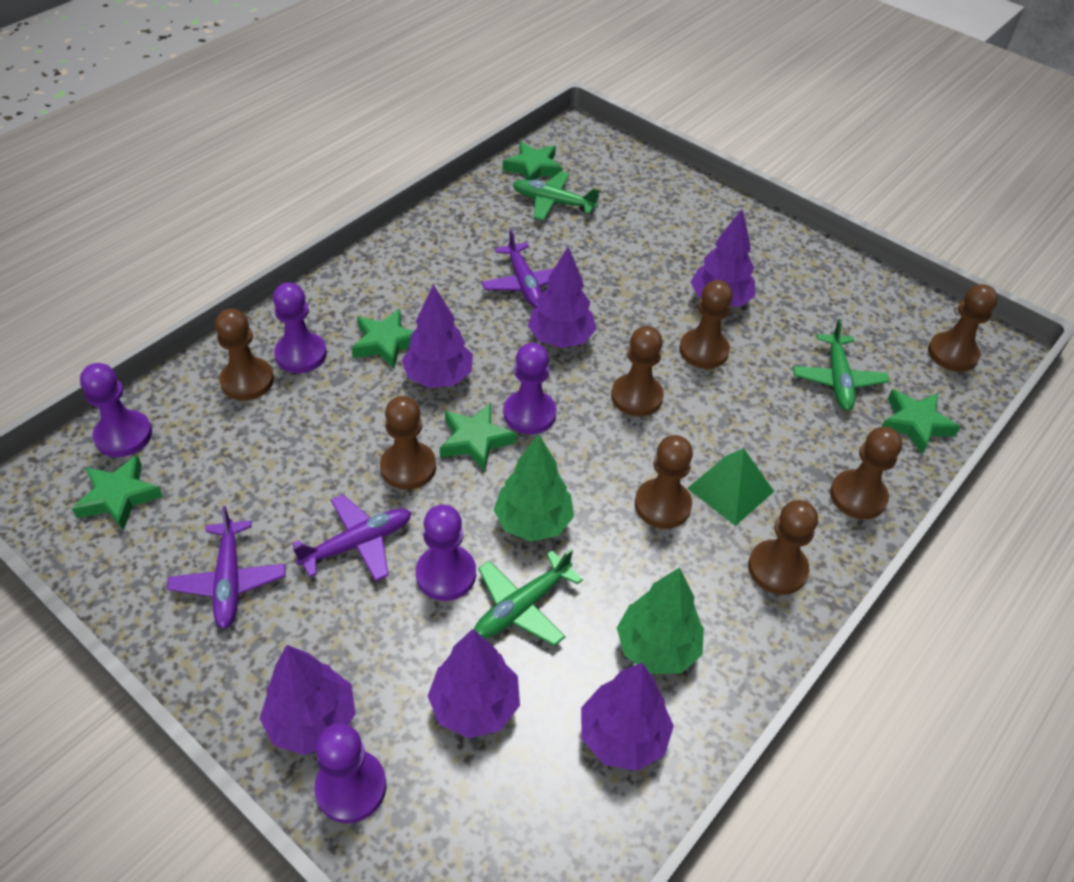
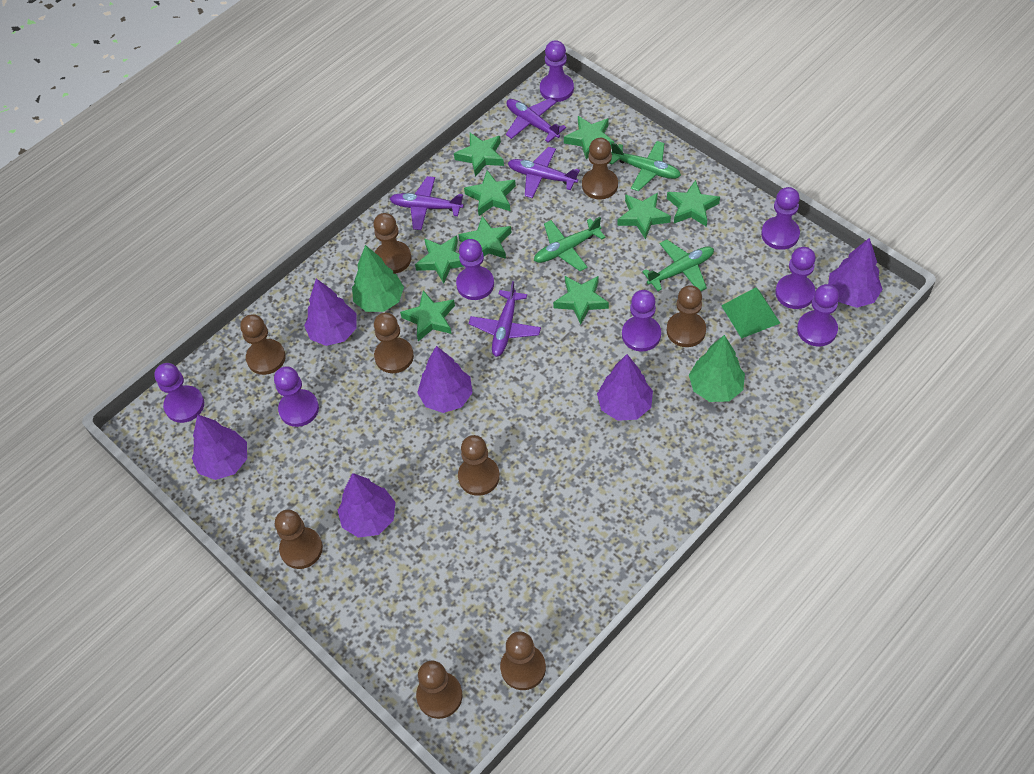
brown pawn: [215,308,274,400] [380,396,436,490] [611,326,664,417] [635,435,693,529] [679,280,733,369] [748,500,818,595] [830,427,902,519] [928,284,998,372] = 8 -> [240,314,286,375] [275,510,323,569] [373,213,411,274] [374,313,414,373] [416,661,462,719] [458,435,500,496] [500,632,546,690] [582,138,618,199] [667,285,706,347] = 9
green star: [72,455,163,531] [351,309,414,369] [440,403,516,471] [503,142,563,180] [882,389,961,454] = 5 -> [400,290,455,341] [415,235,464,283] [454,133,504,177] [458,216,512,259] [464,170,516,216] [553,276,609,325] [564,116,614,160] [617,193,671,240] [667,180,720,227] = 9
purple pawn: [80,363,152,457] [273,282,327,373] [315,723,386,823] [416,505,476,601] [504,343,557,434] = 5 -> [154,363,204,423] [274,366,319,427] [456,239,494,300] [540,40,574,102] [622,290,661,351] [761,187,800,250] [775,247,816,309] [797,284,839,347] = 8
purple plane: [167,506,286,629] [292,494,411,581] [481,229,554,308] = 3 -> [390,176,464,230] [469,281,541,357] [506,98,566,143] [508,147,580,198] = 4

